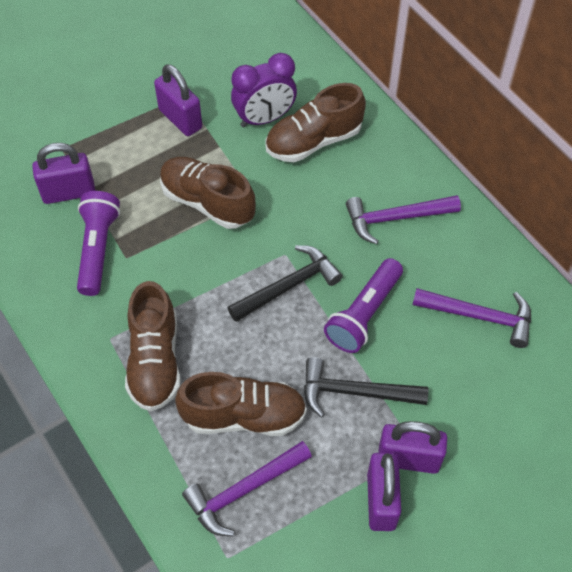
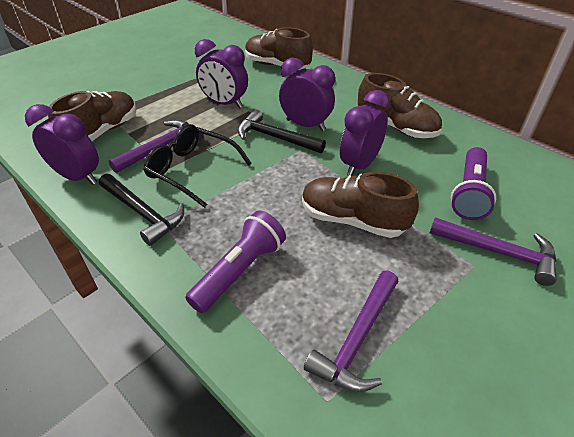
black glasses: none = 0 -> [143,124,252,208] = 1
purple clock: [231,53,297,127] = 1 -> [25,104,99,185] [195,39,248,108] [279,58,335,131] [340,90,390,176] = 4
purple padlock: [32,143,95,204] [154,64,202,136] [367,453,401,531] [378,421,447,474] = 4 -> none = 0

